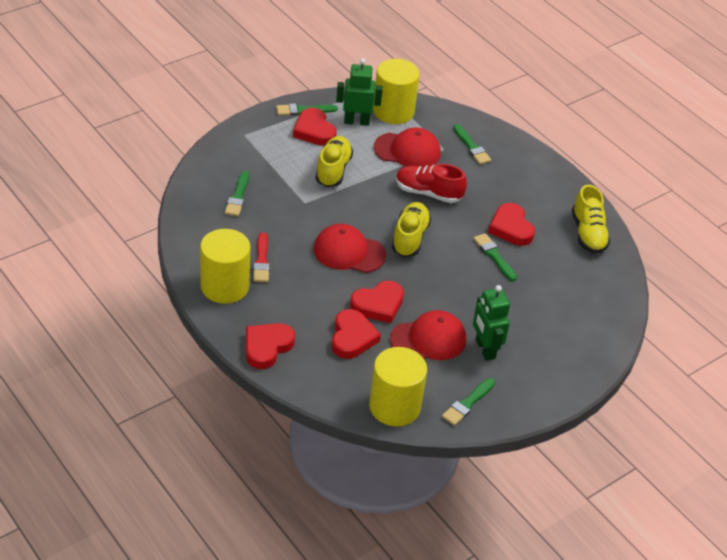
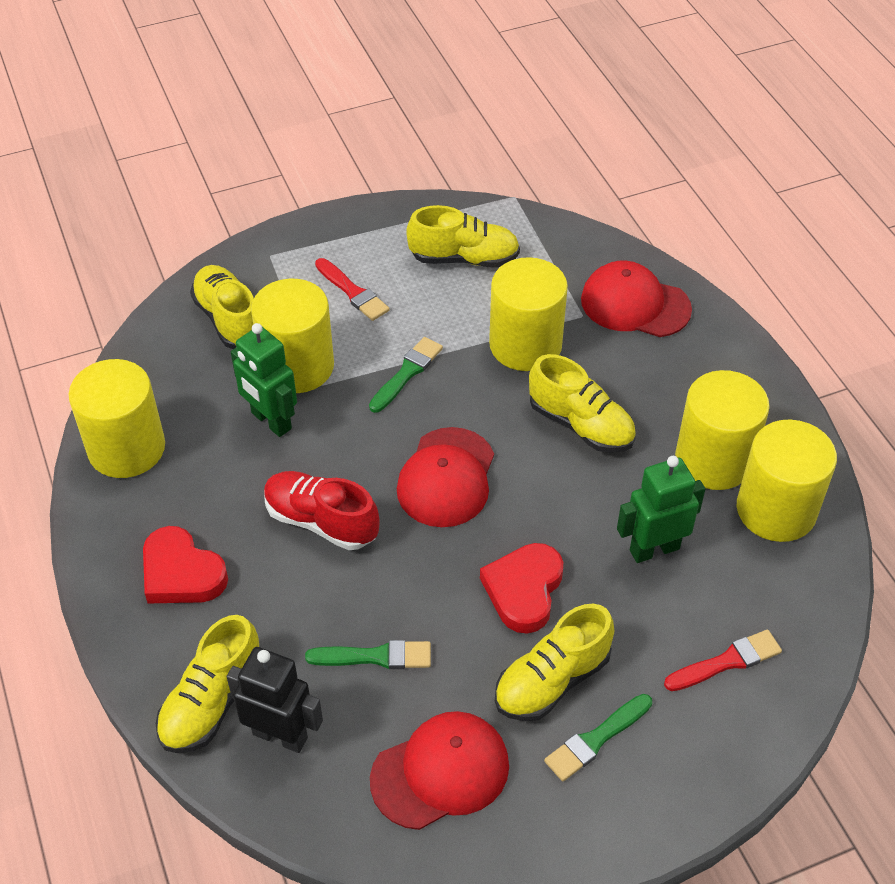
black robot: none = 0 -> [227,647,323,753] = 1
green brush: [225,171,249,216] [276,103,338,116] [442,378,495,426] [453,124,491,164] [473,233,517,281] = 5 -> [305,640,431,669] [369,337,443,413] [544,694,652,781] = 3
red brush: [253,232,270,282] = 1 -> [315,258,390,321] [664,630,782,691] = 2
red heart: [246,323,295,369] [293,108,337,146] [332,309,381,359] [350,281,404,323] [488,203,535,246] = 5 -> [143,526,228,603] [480,543,563,634] = 2
yellow cylinder: [200,229,250,304] [369,347,427,426] [373,59,420,124] = 3 -> [68,359,165,478] [251,279,334,393] [489,257,568,371] [675,370,770,490] [737,419,837,542] = 5
yellow shoe: [315,136,353,187] [392,202,431,257] [572,185,611,254] = 3 -> [156,615,259,753] [190,265,254,349] [406,205,520,268] [495,604,614,721] [529,354,636,453] = 5

